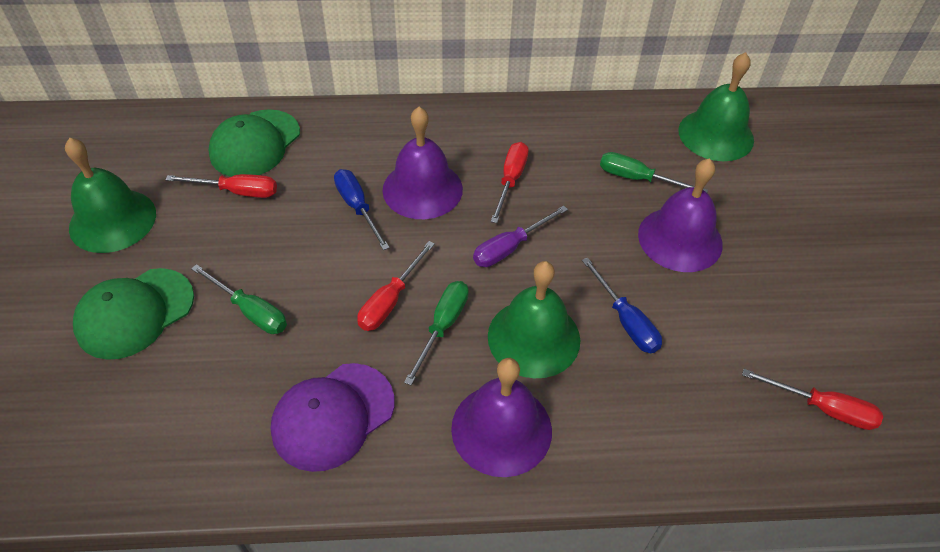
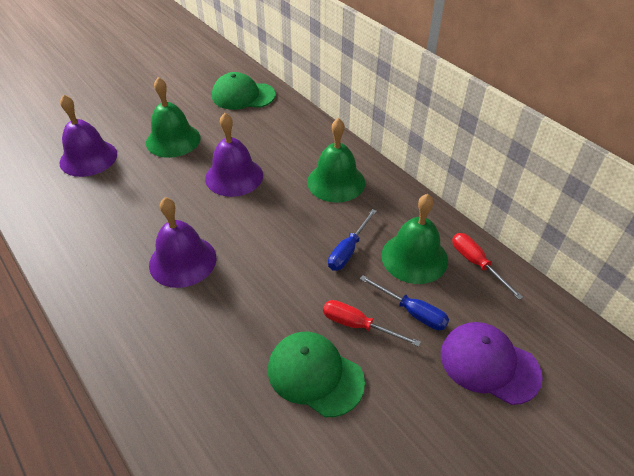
green screwdriver: [191,264,287,334] [404,281,469,385] [600,152,708,192] = 3 -> none = 0
purple screwdriver: [473,205,568,267] = 1 -> none = 0
red screwdriver: [165,174,277,198] [357,241,435,331] [491,142,529,223] [742,369,883,430] = 4 -> [323,300,421,347] [452,233,523,300] = 2

